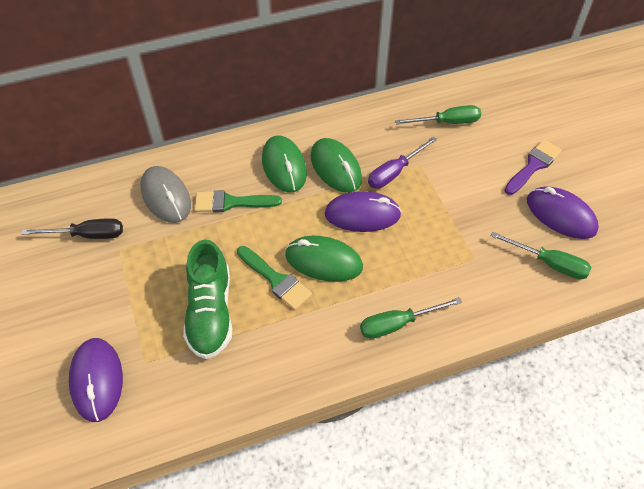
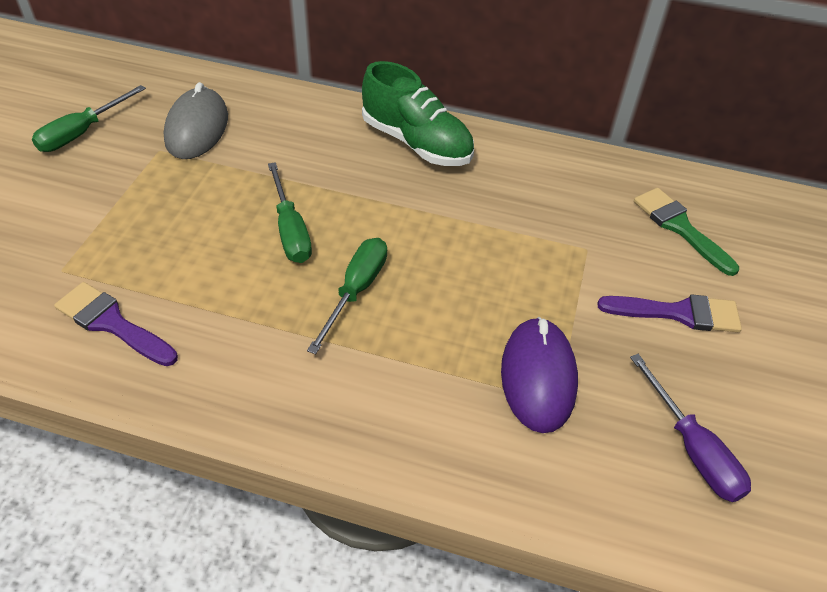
black screwdriver: [22,218,123,239] = 1 -> none = 0
green brush: [194,190,282,212] [237,246,312,310] = 2 -> [634,188,739,276] = 1
green mouse: [262,135,307,193] [285,236,363,282] [311,138,362,193] = 3 -> none = 0
purple brush: [504,140,562,195] = 1 -> [54,282,178,366] [597,294,742,332] = 2
purple mouse: [69,338,123,422] [324,191,402,232] [527,187,599,239] = 3 -> [501,317,578,433] = 1

